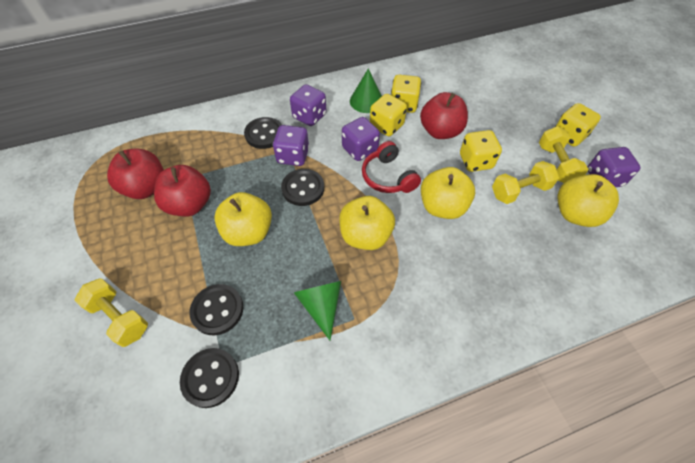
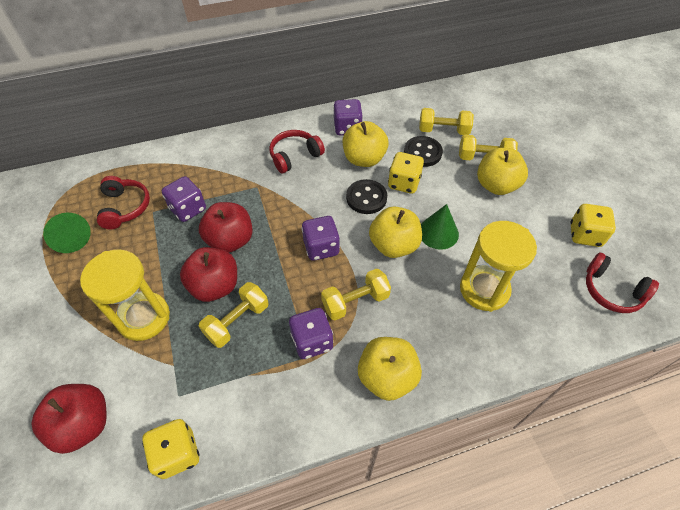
black button: [180,348,239,408] [189,284,243,335] [244,117,282,149] [281,169,324,206] = 4 -> [346,179,387,214] [404,136,443,167] = 2
red headphones: [362,141,421,193] = 1 -> [97,176,150,230] [269,130,325,173] [586,252,659,313] = 3
yellow dice: [370,94,407,136] [391,75,421,113] [460,130,502,172] [555,103,601,147] = 4 -> [142,419,199,479] [388,152,424,194] [570,204,616,247] = 3
yellow dumbbell: [75,278,148,347] [492,161,559,204] [539,126,588,183] = 3 -> [199,282,269,348] [321,269,391,320] [419,108,474,135] [459,135,518,160] = 4
yellow hourglass: none = 0 -> [80,249,170,341] [460,221,537,312] = 2

